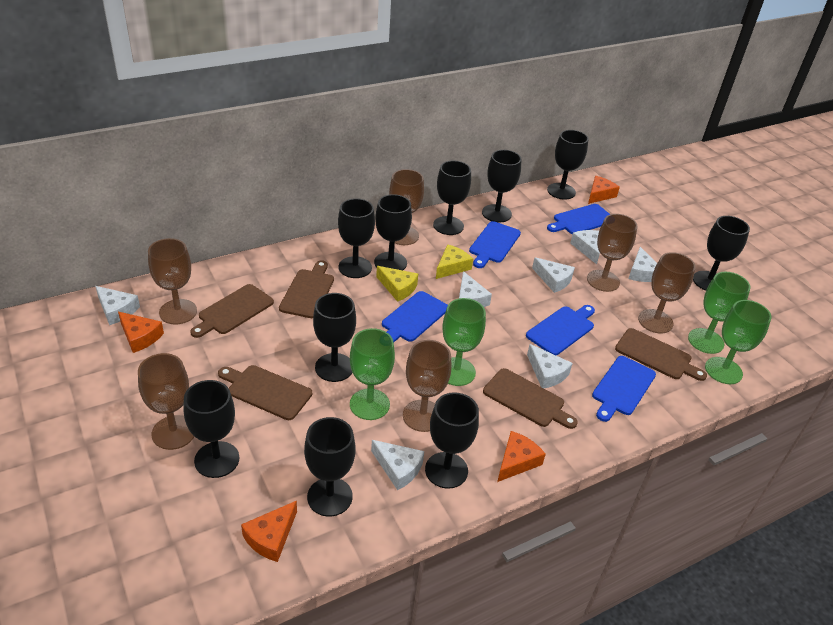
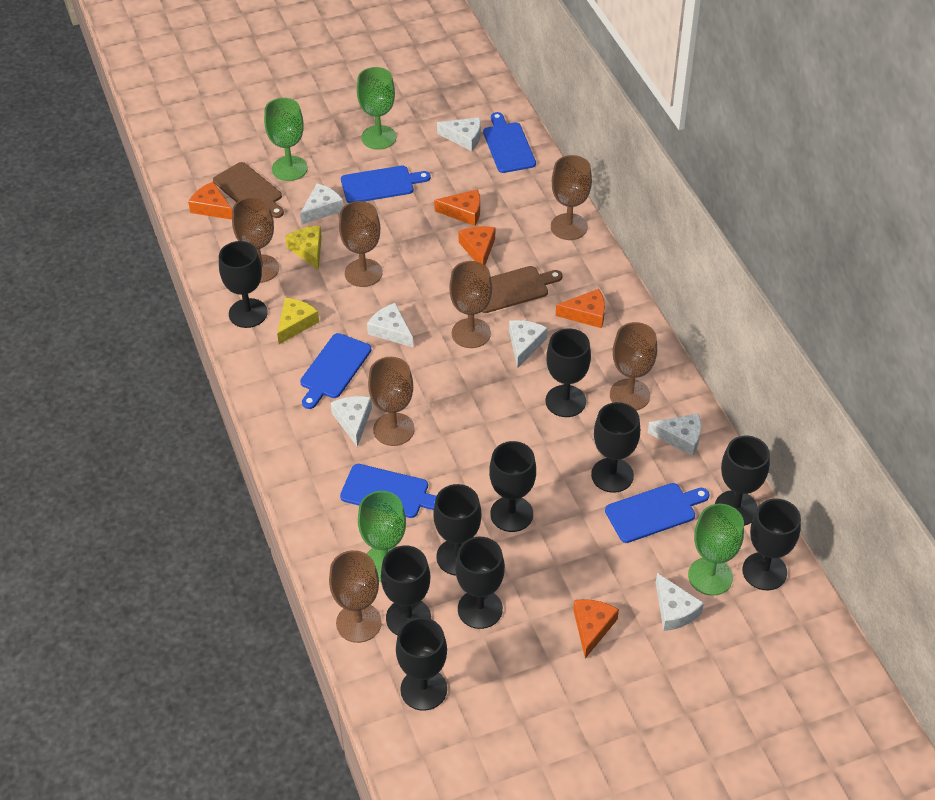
brown cutting board: [190,284,274,338] [218,365,312,420] [279,260,334,318] [483,368,578,429] [615,328,707,381] = 5 -> [213,162,284,218] [482,266,563,313] = 2
brown goblet: [138,353,194,450] [148,238,197,325] [389,169,424,245] [403,340,451,432] [587,214,637,292] [638,252,696,334] = 6 -> [232,197,279,283] [329,550,382,643] [339,201,383,287] [368,357,415,446] [449,261,492,348] [551,155,592,240] [610,322,657,410] = 7
orange cheese: [118,312,164,353] [241,501,297,562] [497,431,546,482] [588,176,620,204] = 4 -> [188,182,232,220] [434,189,480,226] [458,226,495,265] [556,289,605,328] [573,599,619,658] = 5

